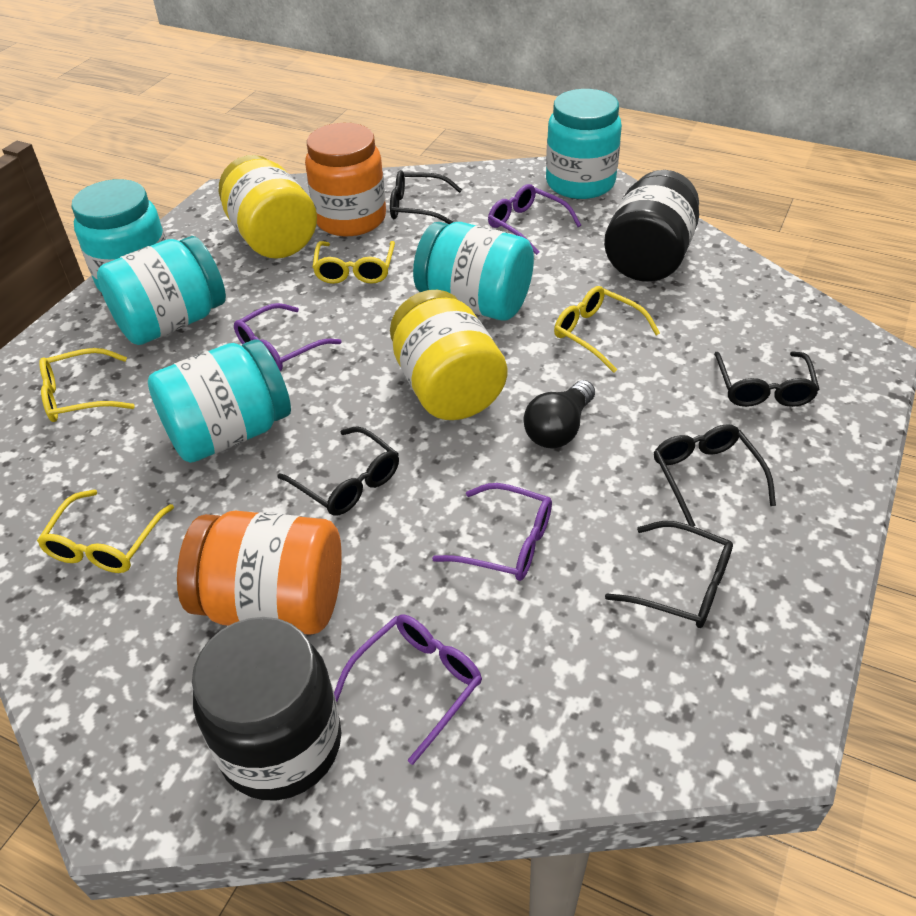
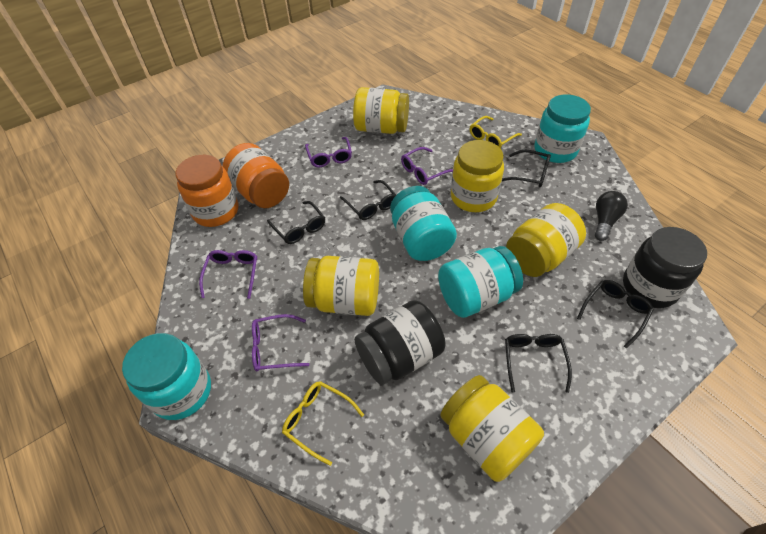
turquoise jar: [71,179,166,293] [97,236,226,345] [148,339,291,463] [413,222,534,321] [546,89,622,199] = 5 -> [122,333,211,420] [390,186,457,261] [438,246,523,318] [534,94,591,163] = 4
yellow glasses: [37,490,174,573] [39,348,135,422] [312,241,395,284] [554,286,660,373] = 4 -> [282,381,364,466] [470,116,522,148] = 2
yellow jar: [219,155,317,259] [390,290,507,420] = 2 -> [303,256,379,316] [353,87,409,134] [440,375,544,482] [451,140,504,212] [506,203,586,277] = 5

